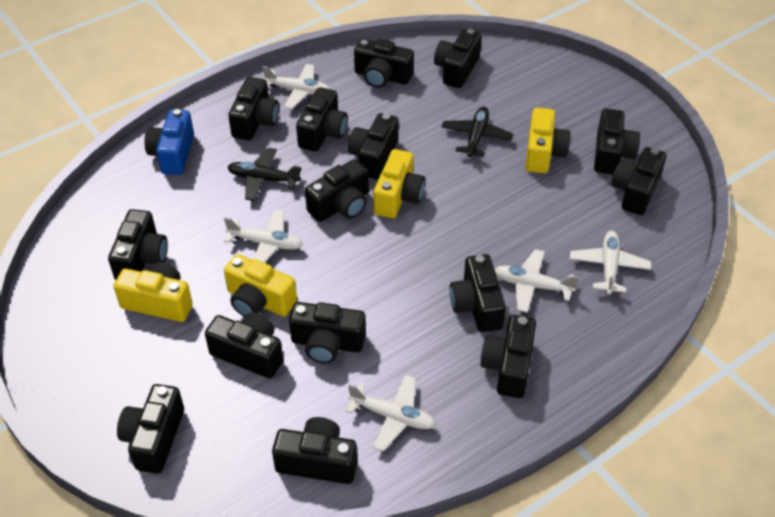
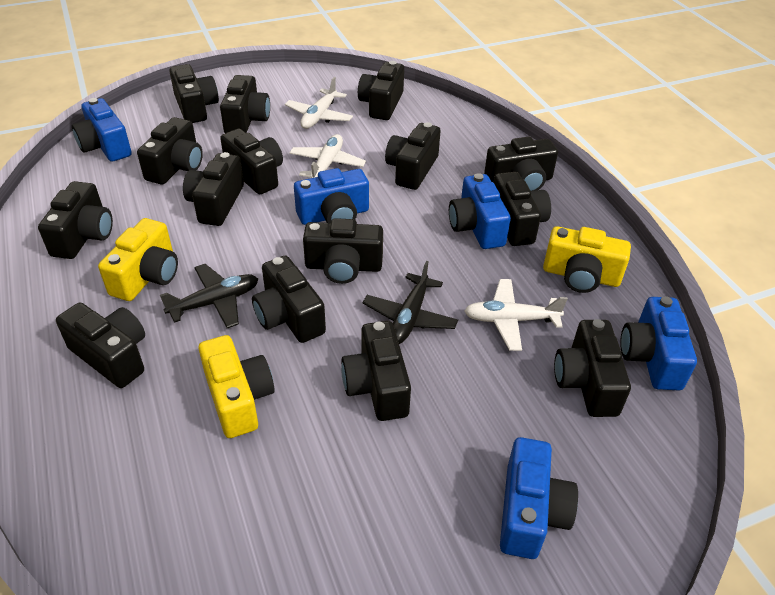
blue camera: [144,109,194,175] = 1 -> [72,98,132,162] [294,168,369,225] [449,173,511,249] [500,437,578,559] [620,296,697,390] = 5
white plane: [224,209,303,263] [262,64,330,109] [346,375,436,452] [494,249,578,313] [570,231,651,294] = 5 -> [285,77,353,129] [289,134,366,178] [464,279,568,351] = 3
yellow camera: [114,262,193,322] [224,254,297,317] [373,149,425,218] [525,108,571,173] = 4 -> [98,218,178,301] [198,335,275,438] [543,226,631,293] = 3

